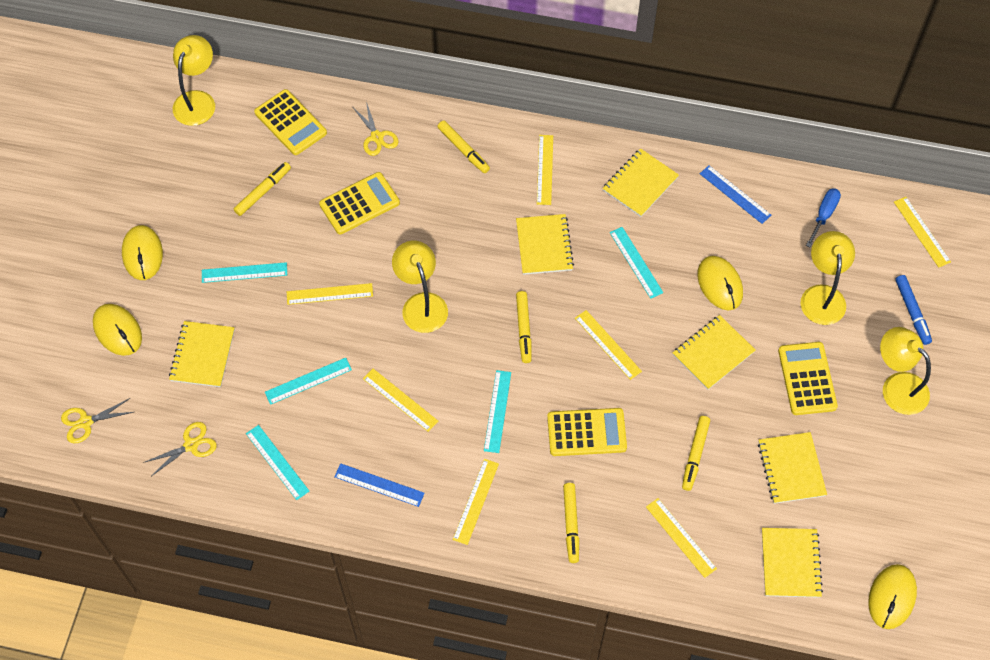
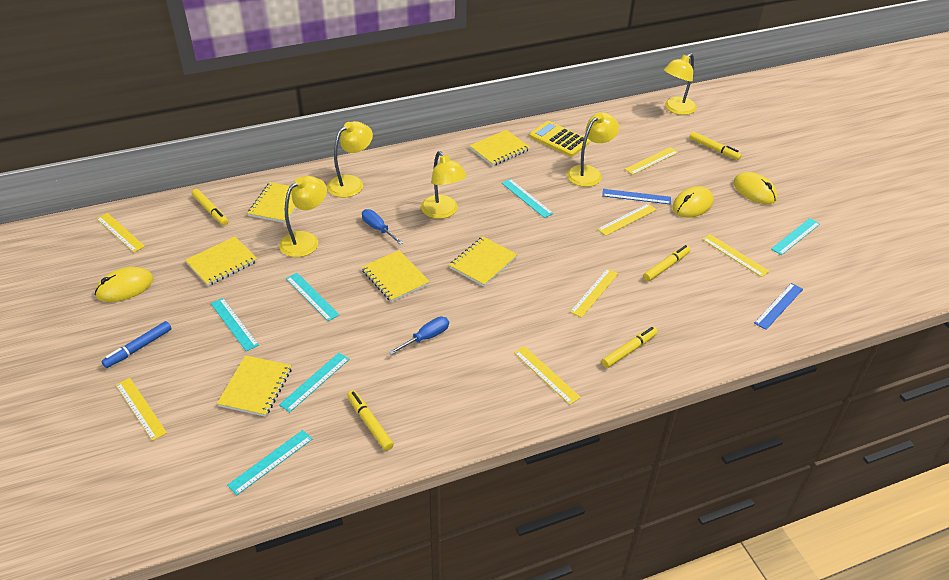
blue screwdriver: [806,188,841,247] = 1 -> [362,209,403,245] [389,317,449,355] = 2
turquoise ruler: [202,262,287,283] [246,425,310,500] [265,358,352,405] [484,370,511,453] [610,227,663,299] = 5 -> [211,298,259,351] [227,430,312,495] [279,353,350,412] [286,273,339,321] [502,179,554,218] [771,218,820,255] = 6
yellow calculator: [254,89,327,155] [319,172,400,235] [547,408,627,456] [778,342,838,415] = 4 -> [529,121,590,157] = 1
yellow lamp: [173,35,215,126] [392,241,448,333] [801,231,855,325] [880,327,931,415] = 4 -> [279,176,327,257] [327,121,373,198] [421,151,467,219] [567,112,619,187] [664,53,697,115] = 5
yellow mouse: [93,304,142,356] [122,225,163,280] [697,256,743,311] [868,564,917,629] = 4 -> [95,267,153,302] [672,186,713,217] [733,172,778,204] = 3
yellow scissors: [61,398,134,443] [143,422,217,476] [354,102,399,156] = 3 -> none = 0

